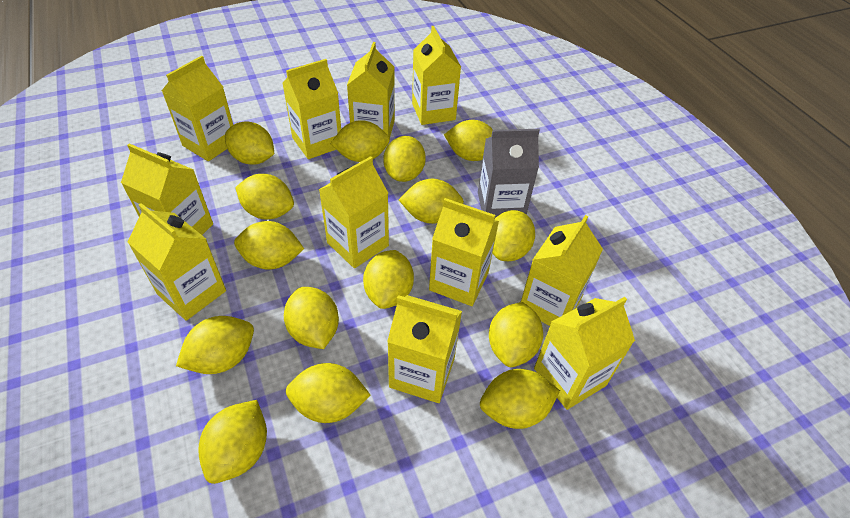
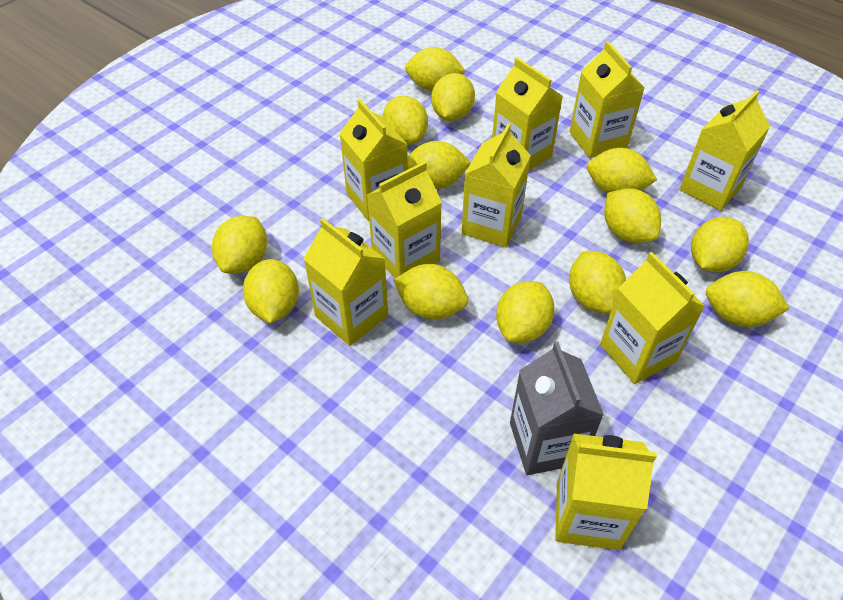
yellow carton: [121,143,213,235] [128,203,226,321] [162,56,233,161] [282,59,341,159] [319,156,389,268] [347,42,395,139] [387,295,462,403] [412,26,461,125] [429,198,499,306] [521,215,603,326] [534,297,635,410] = 11 -> [304,218,388,346] [339,99,408,221] [367,161,442,278] [461,123,531,247] [492,57,563,171] [555,433,657,550] [569,41,645,158] [600,252,705,384] [679,90,770,211] = 9
yellow lemon: [176,316,254,374] [198,400,267,484] [225,121,274,165] [234,221,304,270] [235,174,294,219] [284,287,339,349] [286,363,370,423] [330,120,390,162] [363,250,414,309] [383,136,426,182] [399,179,464,224] [444,120,493,161] [480,369,560,429] [489,302,543,367] [492,210,535,261] = 15 -> [212,216,267,274] [243,259,299,323] [382,96,428,145] [393,264,468,320] [405,47,465,91] [407,141,471,189] [431,73,475,121] [496,281,555,343] [569,251,626,313] [587,148,657,193] [604,189,661,243] [691,217,749,273] [706,271,790,327] = 13

